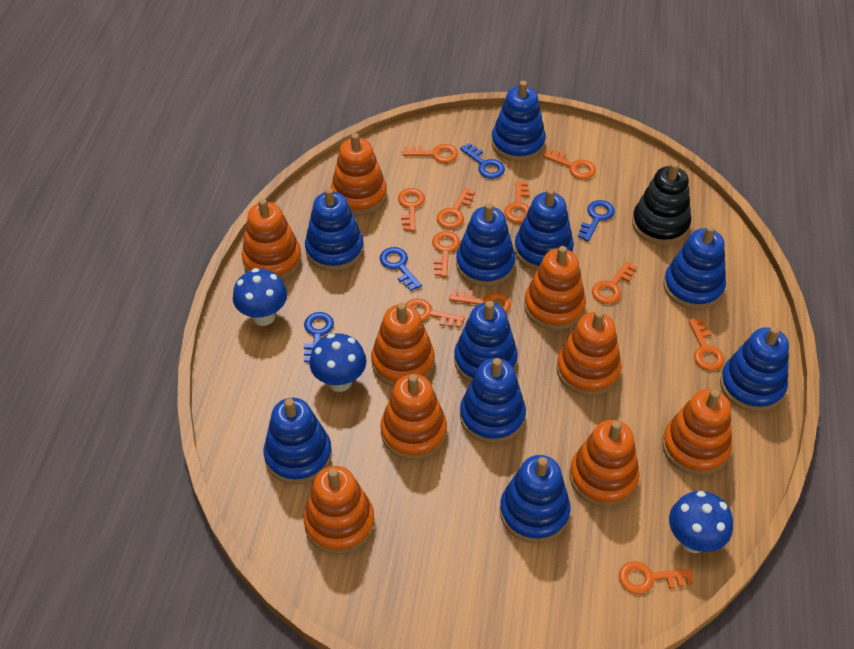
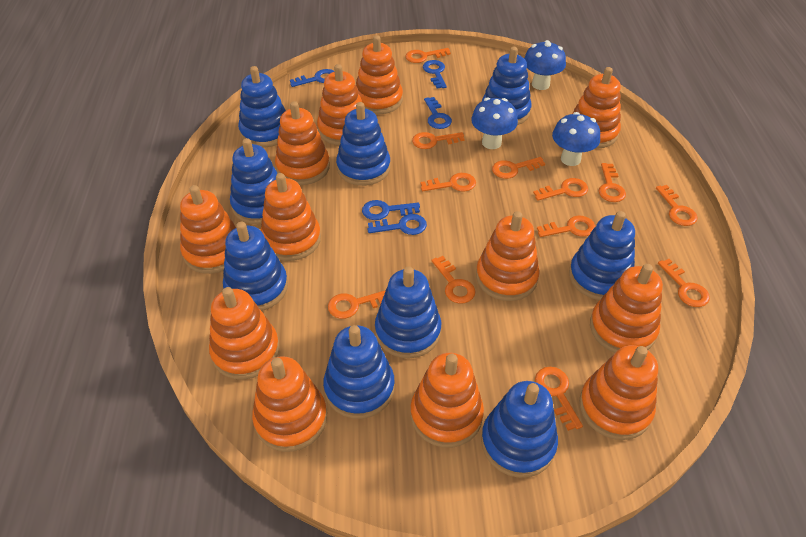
black stacking toy: [632,162,691,245] = 1 -> none = 0
blue key: [304,312,334,362] [380,247,422,291] [460,143,505,179] [578,200,615,242] = 4 -> [290,69,335,87] [362,200,420,220] [367,214,427,235] [423,60,447,88] [424,97,452,129] = 5
blue stacking toy: [264,398,332,484] [305,188,364,271] [454,301,518,383] [456,203,516,287] [460,358,526,444] [491,81,546,162] [500,455,571,543] [514,188,574,271] [663,225,726,310] [720,326,789,412] = 10 -> [223,222,288,311] [230,138,277,225] [238,66,286,147] [323,325,394,419] [336,102,390,186] [375,266,441,359] [481,381,558,478] [482,47,531,125] [569,211,635,300] = 9
orange key: [398,188,425,231] [403,144,458,163] [406,298,465,328] [432,231,460,277] [437,188,475,229] [449,290,511,313] [504,180,530,223] [543,149,596,179] [592,261,637,304] [619,561,693,594] [689,319,725,371] = 11 -> [328,290,386,319] [405,48,451,63] [412,132,465,149] [421,173,476,192] [431,256,475,303] [492,157,545,179] [533,178,588,201] [535,367,583,431] [537,215,596,237] [599,163,626,202] [656,185,698,226] [658,259,710,307] = 12
orange stacking toy: [242,198,302,280] [304,466,375,555] [331,133,387,216] [371,303,435,387] [380,374,447,460] [524,246,586,330] [556,311,622,396] [570,420,640,507] [662,389,732,476] = 9 -> [180,185,236,274] [209,287,280,380] [252,356,327,452] [261,173,321,261] [275,101,330,185] [317,64,362,145] [356,35,403,114] [411,353,484,448] [476,211,540,301] [572,67,621,149] [579,345,658,440] [590,264,663,353] = 12

